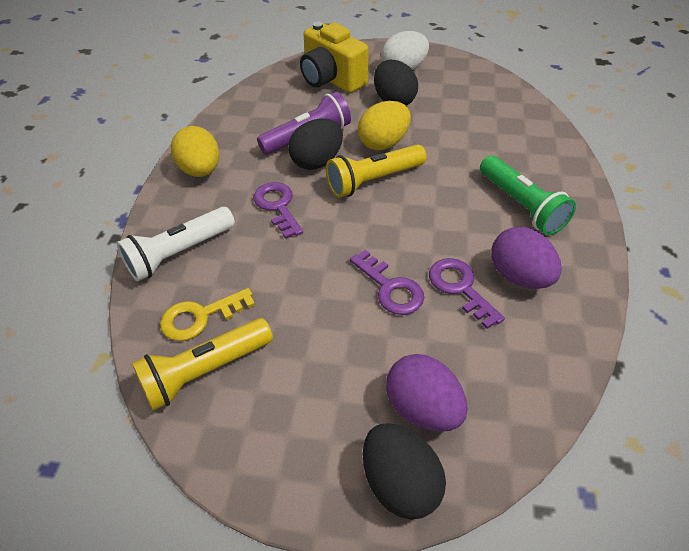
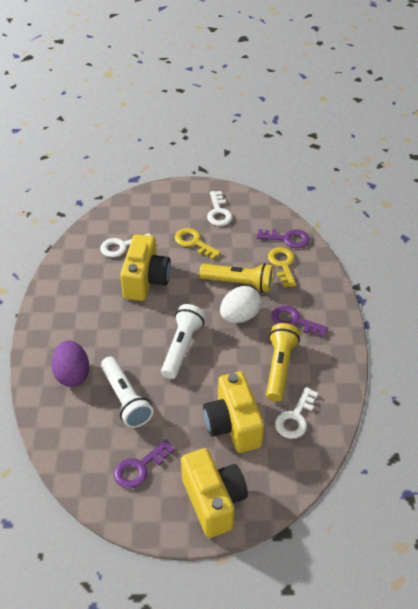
black egg: [288,119,343,170] [363,423,446,520] [374,60,418,105] = 3 -> none = 0
green flashlight: [480,155,576,235] = 1 -> none = 0
purple egg: [386,354,468,432] [491,227,562,289] = 2 -> [51,340,90,387] = 1
purple flashlight: [257,91,351,154] = 1 -> none = 0
white flashlight: [117,207,235,282] = 1 -> [101,357,153,428] [161,304,205,379] = 2
white key: none = 0 -> [100,233,151,257] [207,191,233,226] [275,387,318,439] = 3
yellow camera: [300,22,368,93] = 1 -> [120,234,171,301] [181,448,248,538] [203,372,264,453] = 3
yellow egg: [171,126,219,177] [358,101,411,150] = 2 -> none = 0
yellow key: [160,288,255,341] = 1 -> [175,228,221,260] [268,247,296,287] = 2

